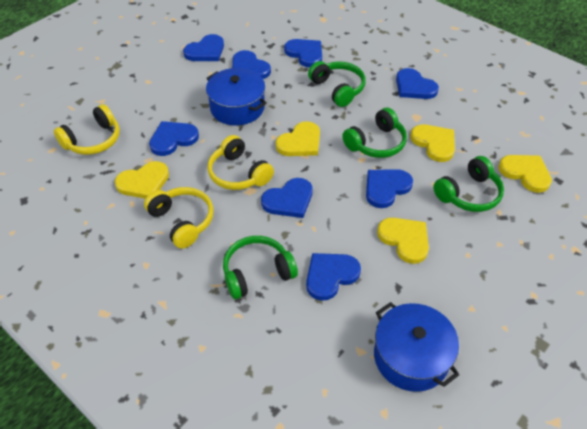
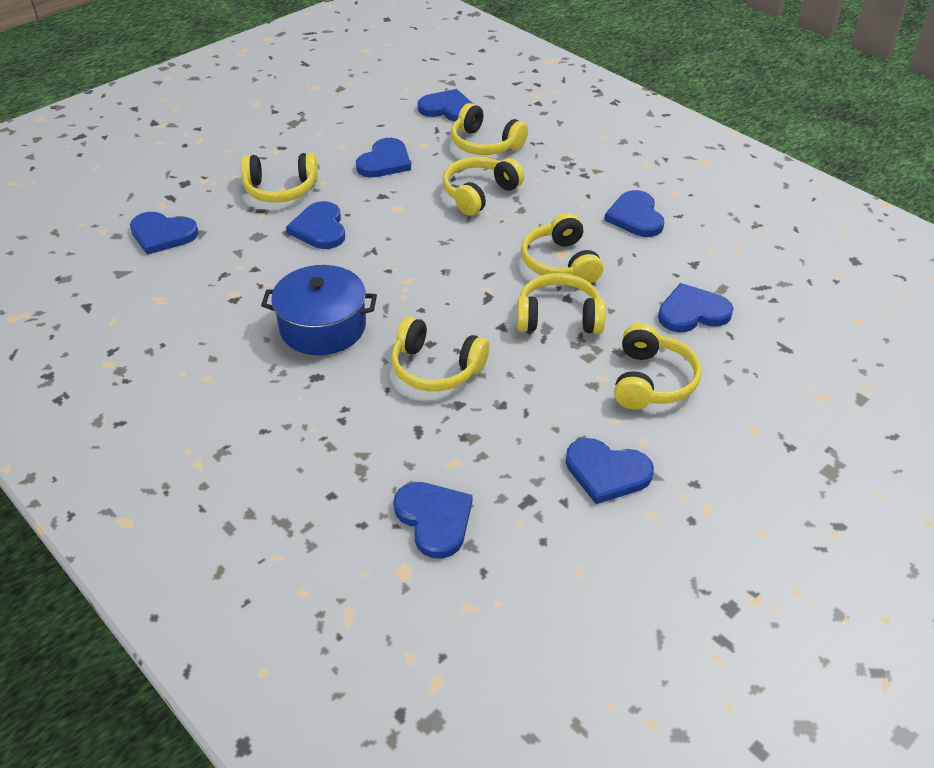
blue pot: [206,68,266,126] [374,302,459,392] = 2 -> [261,265,377,355] = 1
green headphones: [223,236,298,299] [308,61,366,107] [342,108,407,158] [433,156,504,212] = 4 -> none = 0
yellow headphones: [54,104,120,155] [144,187,214,249] [208,135,274,190] = 3 -> [241,153,318,203] [391,317,489,391] [443,157,524,216] [451,103,528,155] [517,273,606,334] [521,213,603,284] [614,323,702,410] = 7
yellow heart: [115,161,169,199] [276,121,320,156] [377,218,429,264] [410,124,455,162] [499,155,552,193] = 5 -> none = 0

